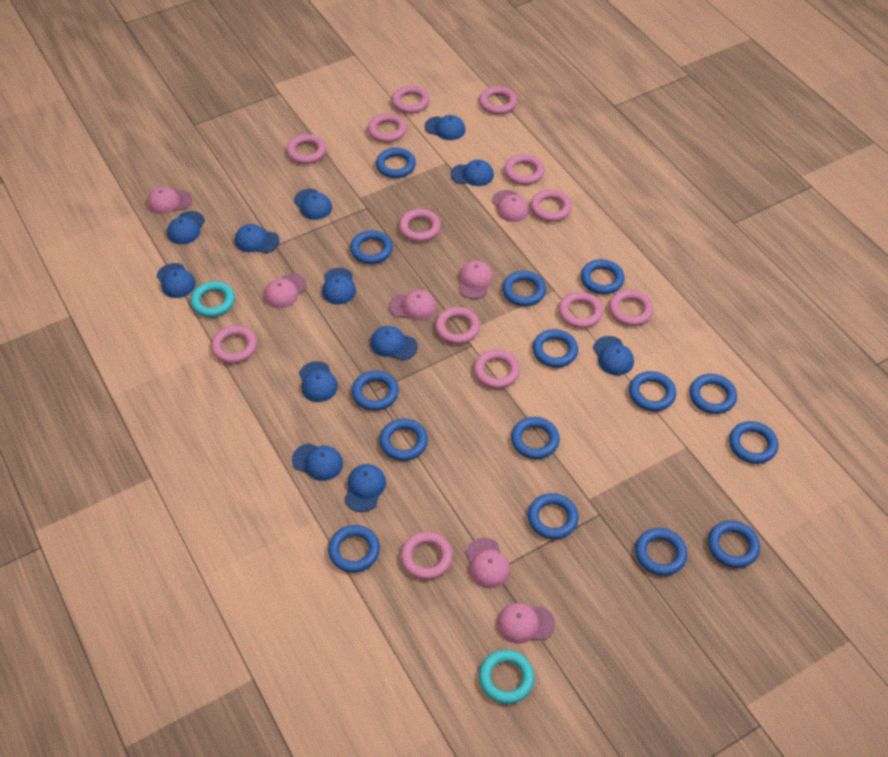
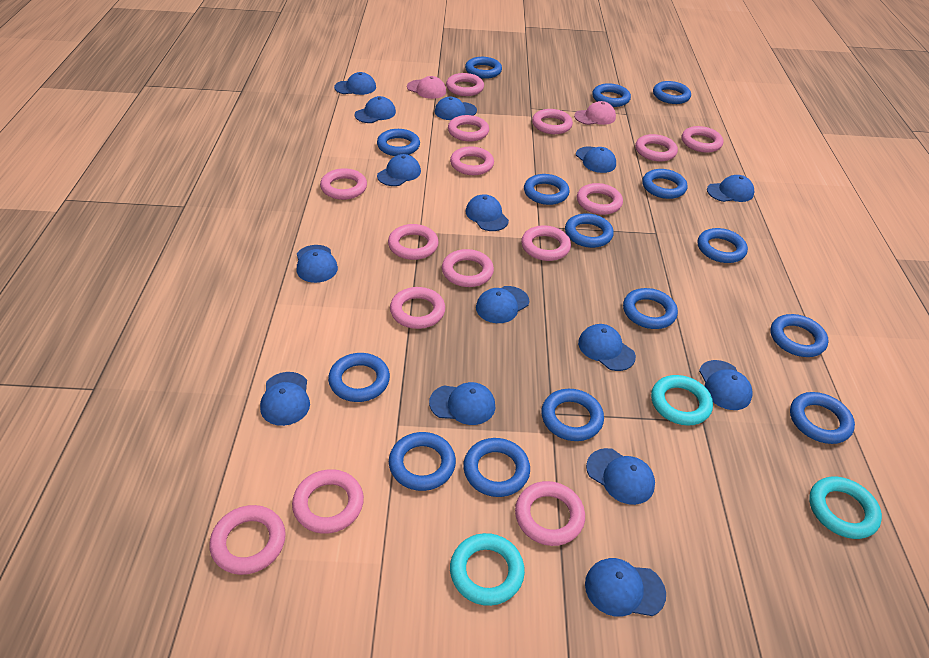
blue cap: [157,263,196,298] [167,211,205,245] [235,224,280,253] [292,443,343,481] [294,189,332,220] [299,361,338,402] [322,268,356,304] [344,464,386,512] [371,326,418,361] [425,115,465,140] [451,160,494,186] [593,336,634,375] = 12 -> [260,372,310,426] [297,245,338,283] [334,72,376,95] [355,96,396,123] [377,154,421,186] [429,382,495,425] [435,97,477,120] [465,194,509,231] [476,286,529,323] [576,147,616,173] [578,324,636,371] [585,558,666,617] [586,448,655,505] [699,360,753,410] [707,175,755,202] = 15
pink cap: [147,187,192,214] [264,274,307,308] [389,290,436,320] [459,260,493,299] [466,538,510,588] [492,190,529,222] [497,603,555,644] = 7 -> [407,76,446,99] [574,101,616,125] = 2
pink ring: [211,326,257,364] [286,134,326,164] [368,113,407,143] [392,85,430,114] [399,209,441,242] [401,532,453,580] [435,307,480,344] [474,350,520,389] [479,86,517,115] [504,154,545,185] [530,190,572,222] [559,292,603,328] [609,290,654,326] = 13 -> [209,505,286,575] [292,469,364,534] [320,168,367,200] [388,224,439,260] [390,287,445,329] [442,249,494,287] [446,73,484,96] [448,115,489,142] [450,146,494,175] [515,481,585,546] [521,225,571,261] [532,109,573,134] [577,183,623,215] [635,134,678,162] [682,126,723,153] = 15
turquoise ring: [190,281,235,317] [479,650,534,704] = 2 -> [450,533,525,606] [651,375,713,426] [809,477,882,539] = 3

